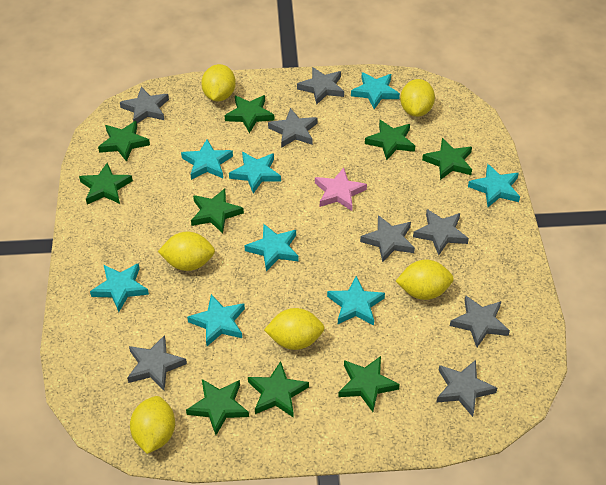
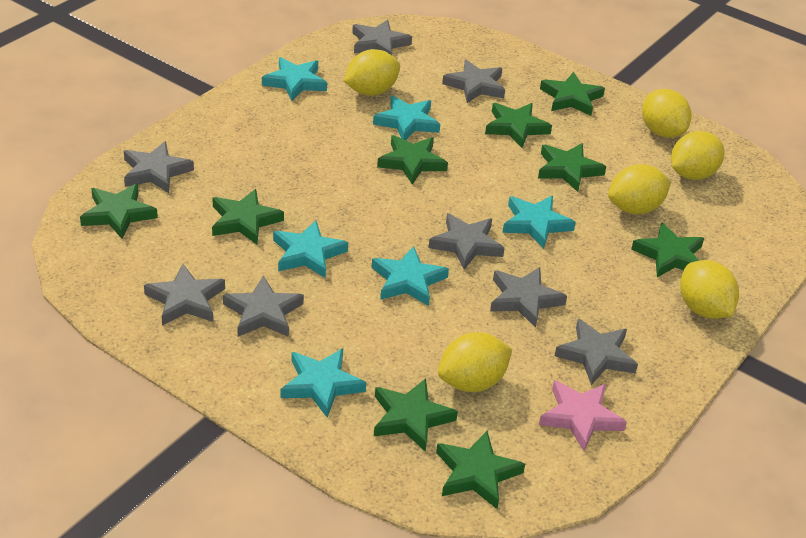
turquoise star: [90,263,149,312] [181,139,233,180] [187,294,245,346] [229,152,281,194] [245,224,299,271] [327,276,385,325] [351,72,400,109] [468,164,520,207] = 8 -> [262,57,327,101] [273,220,348,278] [280,348,366,418] [371,246,449,306] [373,96,440,140] [502,196,576,249] = 6

